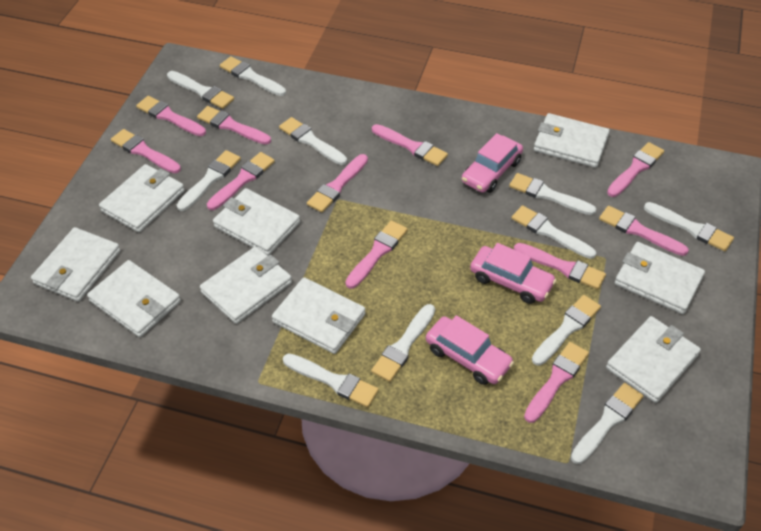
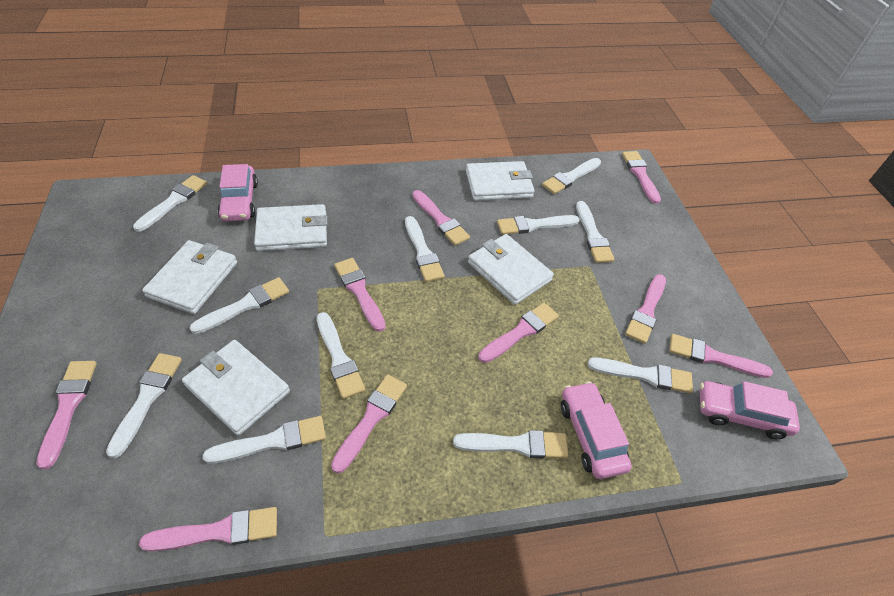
pink brush: [111,129,181,174] [136,96,206,136] [197,106,271,145] [207,152,275,210] [307,154,368,213] [345,220,408,289] [372,124,448,166] [514,243,606,290] [524,342,589,423] [599,206,689,256] [607,142,664,197] = 11 -> [36,361,97,469] [139,507,277,552] [331,374,407,473] [334,258,386,332] [412,190,470,246] [478,303,559,363] [622,151,661,204] [625,274,666,344] [669,334,773,378] = 9
white wallet: [31,227,120,302] [87,260,181,337] [99,164,185,232] [200,246,292,324] [213,188,300,255] [272,277,366,354] [534,113,610,168] [606,316,701,403] [615,242,705,314] = 9 -> [142,240,237,314] [182,340,290,436] [254,204,327,251] [466,161,535,201] [468,234,554,305] = 5

